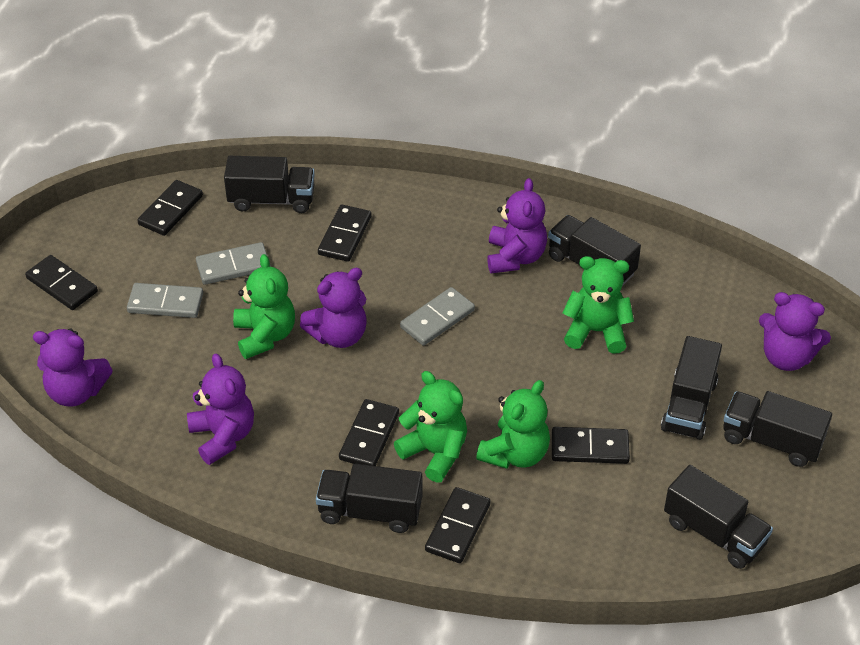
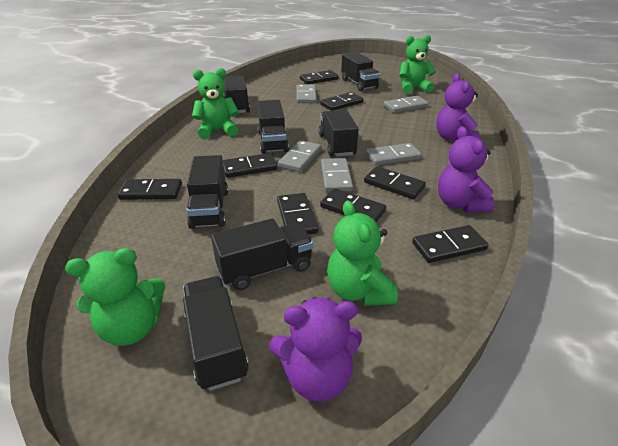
black domino: [25,255,98,310] [137,180,203,236] [318,205,372,262] [339,399,399,466] [425,487,491,563] [552,427,630,464] = 6 -> [117,179,182,200] [223,153,278,178] [277,193,318,235] [300,70,339,84] [320,92,363,111] [320,188,386,222] [364,166,426,199] [412,225,489,263] = 8
black truck: [224,156,315,213] [316,464,422,533] [548,215,641,286] [661,336,722,440] [664,465,773,569] [723,391,832,467] = 6 -> [183,276,249,391] [186,155,228,229] [211,218,313,290] [224,76,250,113] [257,100,289,154] [319,110,359,157] [341,52,380,91] = 7
grey domino: [127,283,203,318] [196,242,271,285] [400,287,475,346] = 3 -> [278,140,321,172] [297,84,317,103] [321,158,353,192] [366,143,422,165] [383,96,429,113] = 5
purple teddy bear: [33,328,113,406] [187,354,254,465] [300,268,367,348] [487,178,547,273] [759,292,831,371] = 5 -> [269,297,362,402] [436,73,480,140] [438,126,494,212] = 3

